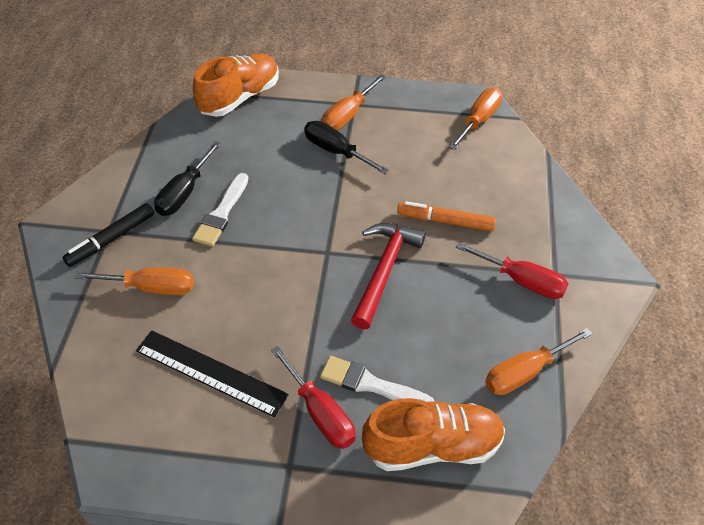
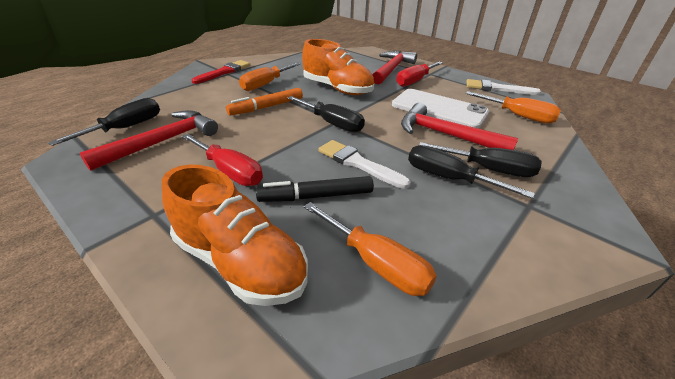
black ruler: [136,330,289,417] = 1 -> none = 0
black screwdriver: [154,141,221,216] [304,121,390,175] = 2 -> [48,98,160,146] [287,96,365,132] [408,145,535,199] [419,142,542,177] = 4
orange screwdriver: [75,267,194,295] [322,74,386,131] [449,87,503,150] [485,328,592,395] = 4 -> [239,63,301,91] [304,202,437,296] [466,91,561,124] = 3
red brush: none = 0 -> [192,60,250,84] = 1
red hammer: [351,223,426,330] = 1 -> [80,110,218,171] [373,51,417,84] [401,103,518,150] = 3
white phone: none = 0 -> [392,89,489,129] = 1

